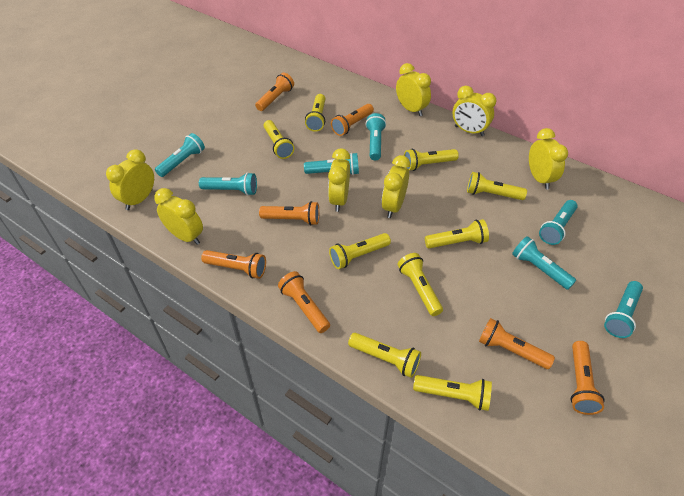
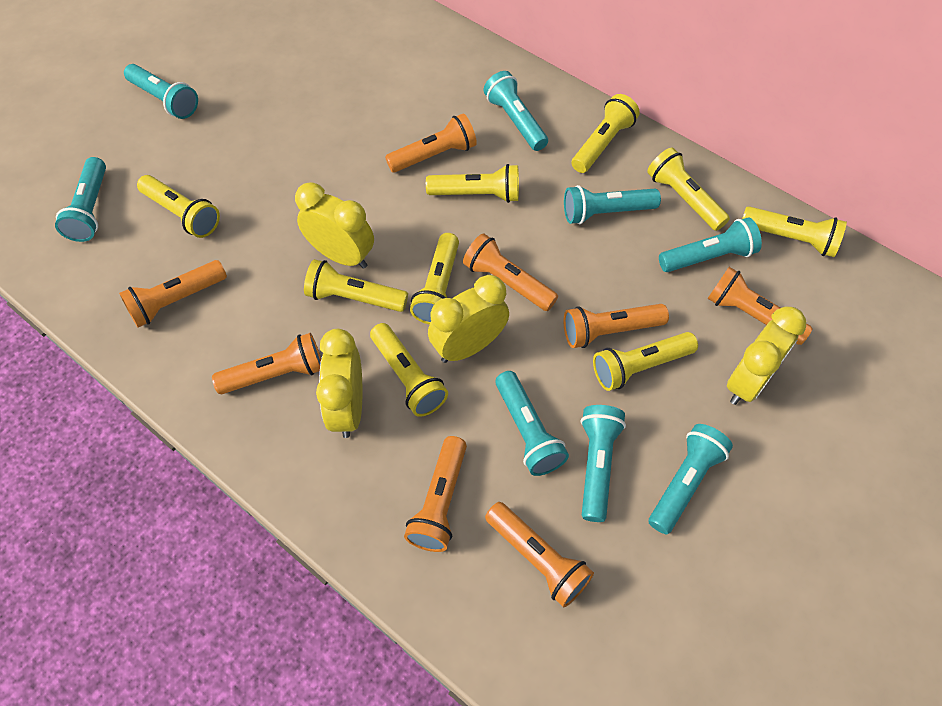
orange flashlight: [201,250,266,279] [255,73,294,111] [259,201,319,225] [278,271,330,333] [331,104,374,136] [479,318,555,369] [570,341,605,415] = 7 -> [119,260,227,327] [212,333,321,394] [385,113,477,173] [404,436,467,552] [463,233,558,311] [485,502,594,608] [563,304,669,348] [707,267,813,345] = 8
turquoise flashlight: [155,133,205,177] [199,172,257,196] [304,153,359,175] [366,113,386,160] [512,236,576,290] [539,200,578,245] [604,281,643,338] = 7 -> [55,157,106,242] [124,64,198,119] [484,71,548,151] [495,371,569,476] [564,185,661,224] [581,405,626,522] [649,424,733,534] [659,217,762,272] = 8
yellow clock: [106,149,154,210] [154,188,203,245] [328,148,350,212] [382,155,410,218] [396,63,431,116] [453,86,496,136] [529,128,568,189] = 7 -> [295,182,374,269] [316,329,362,438] [428,275,509,363] [727,306,806,405] = 4

